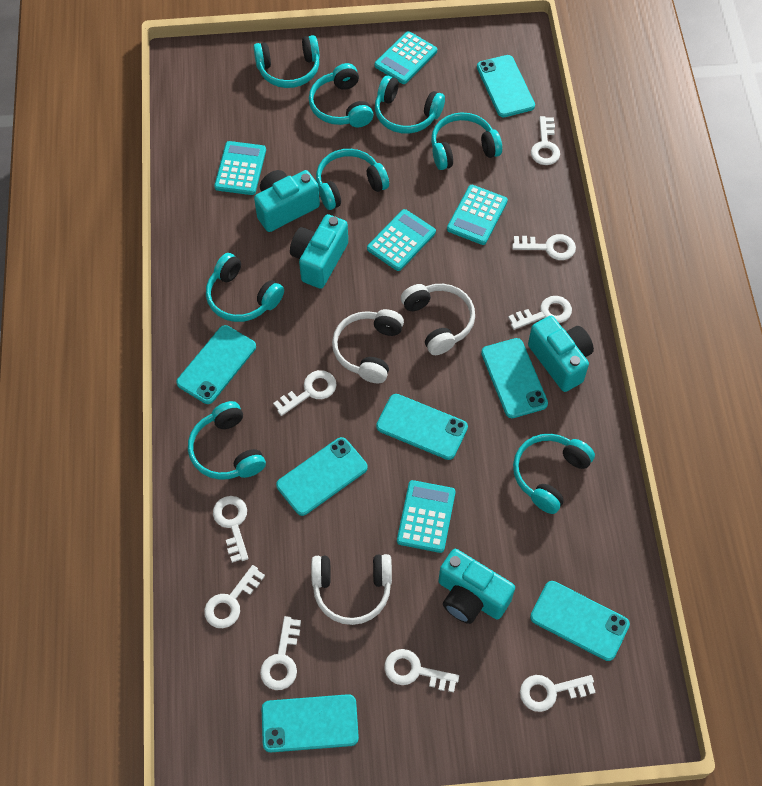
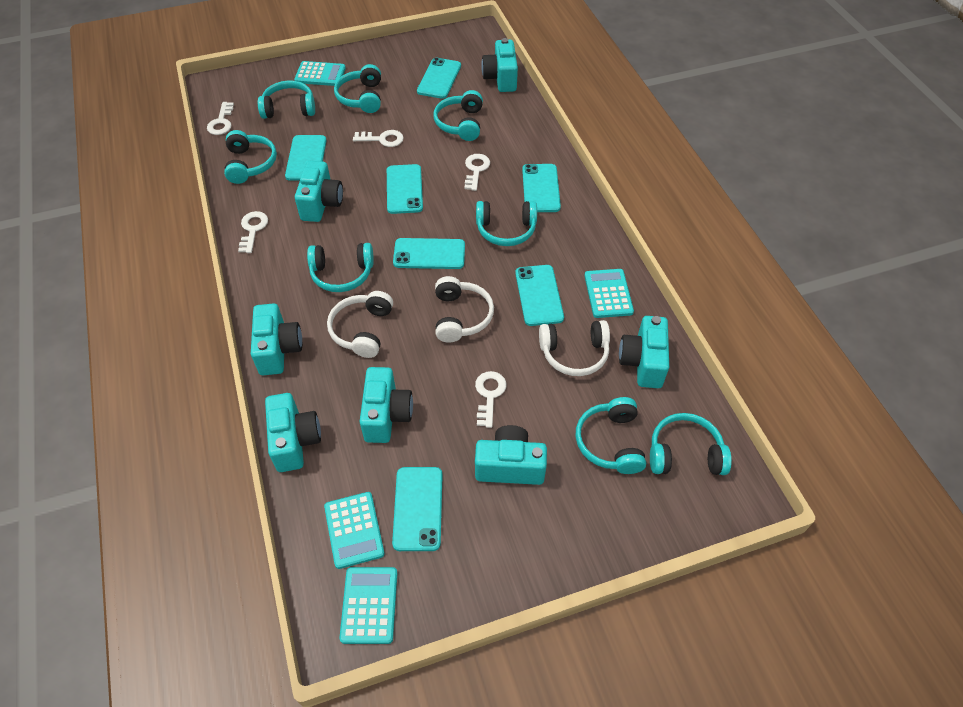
turquoise calculator: [214,141,266,195] [367,209,436,271] [375,31,437,84] [397,480,456,553] [447,185,508,245] = 5 -> [294,61,346,86] [324,492,385,569] [339,567,397,644] [585,269,634,318] = 4
turquoise camera: [254,170,320,232] [290,214,348,289] [438,549,515,624] [528,316,594,392] = 4 -> [251,303,302,375] [265,393,321,472] [295,161,343,222] [359,367,413,443] [475,425,547,485] [481,38,518,92] [619,316,669,388] = 7
white key: [204,565,265,628] [213,496,249,563] [260,616,301,690] [273,370,336,416] [384,649,459,693] [508,296,572,330] [512,234,576,260] [520,675,596,712] [531,116,560,165] = 9 -> [207,102,234,135] [238,211,268,253] [353,130,404,147] [464,154,490,191] [475,371,506,428] = 5

